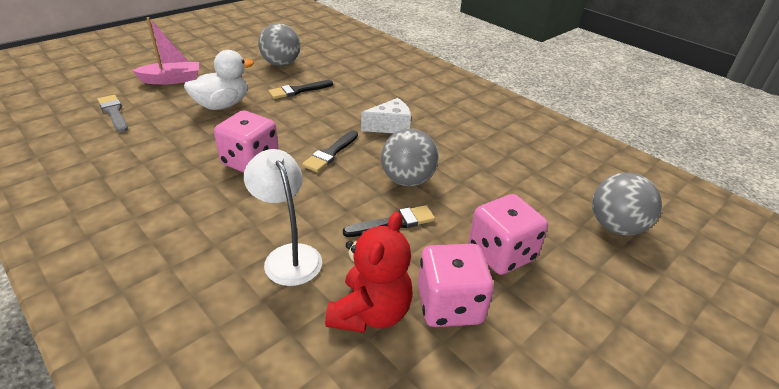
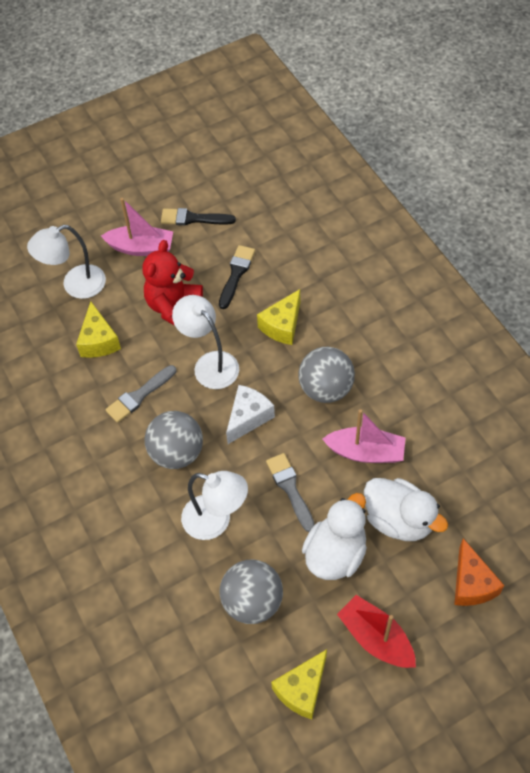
black brush: [268,80,333,99] [302,131,358,172] [343,205,435,237] = 3 -> [161,208,236,225] [219,245,255,309] = 2
grey brush: [97,95,128,132] = 1 -> [105,365,176,423] [266,453,315,532] = 2
orange cheese: none = 0 -> [454,538,505,606] = 1
pink boat: [132,17,199,85] = 1 -> [101,198,173,256] [322,409,405,463] = 2
pink dice: [214,111,279,173] [418,244,494,327] [469,194,548,275] = 3 -> none = 0
red boat: none = 0 -> [337,595,416,668] = 1
white duck: [184,50,254,110] = 1 -> [302,493,367,580] [364,478,448,541] = 2
white lamp: [244,149,322,286] = 1 -> [27,225,106,299] [172,295,239,389] [181,471,248,540] = 3
yellow cheese: none = 0 -> [76,301,121,358] [257,289,300,345] [271,649,327,720] = 3

